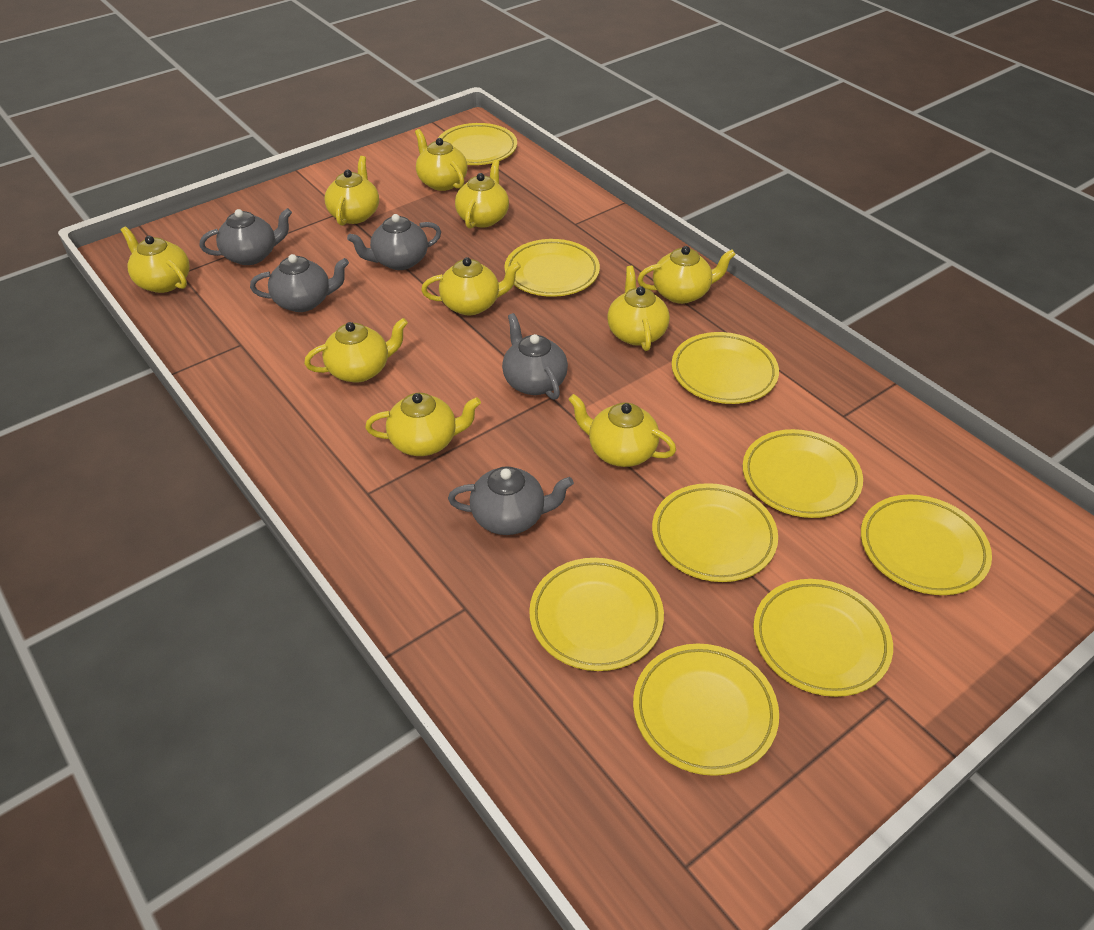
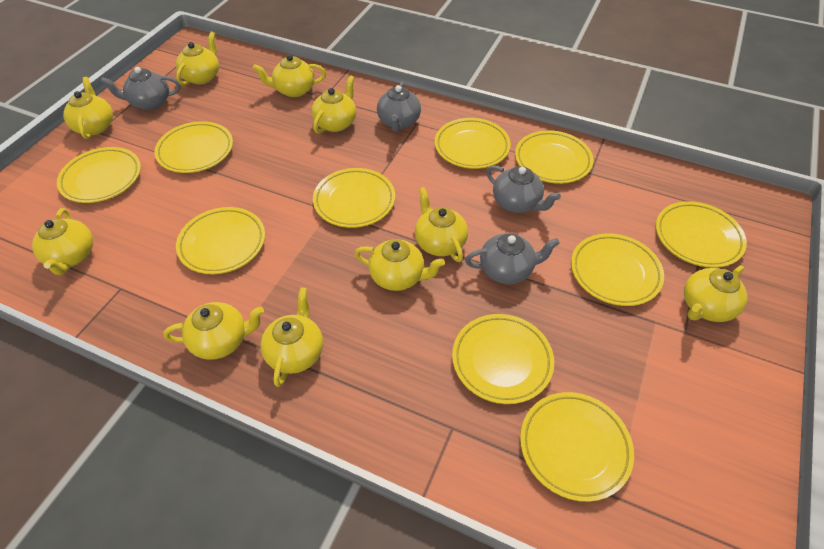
grey teapot: [200,208,292,265] [250,254,349,312] [347,214,441,270] [448,466,574,535] [502,313,568,400] = 5 -> [101,67,180,110] [377,82,421,132] [465,233,560,284] [486,166,561,213] = 4
yellow plate: [438,123,517,165] [504,239,600,297] [529,558,664,671] [633,644,779,776] [652,483,778,582] [672,332,779,404] [743,429,863,518] [753,579,893,697] [861,494,992,595] = 9 -> [57,147,141,203] [154,121,233,173] [176,207,265,274] [313,168,395,228] [435,118,511,169] [452,314,554,404] [515,130,593,184] [520,392,634,502] [571,233,664,306] [656,201,747,268] = 10

